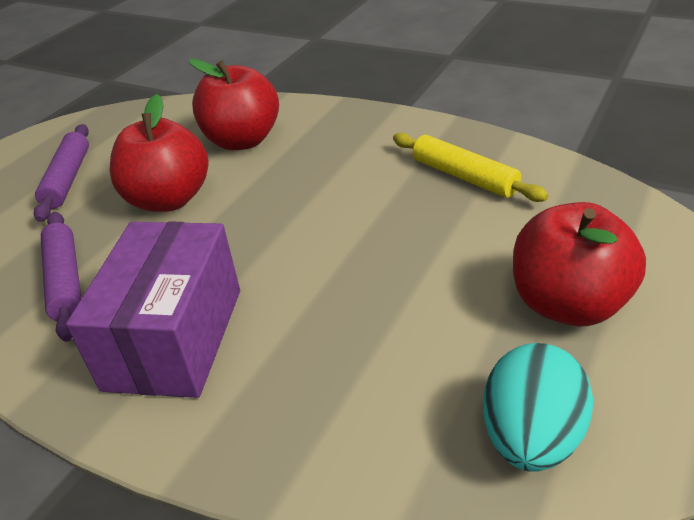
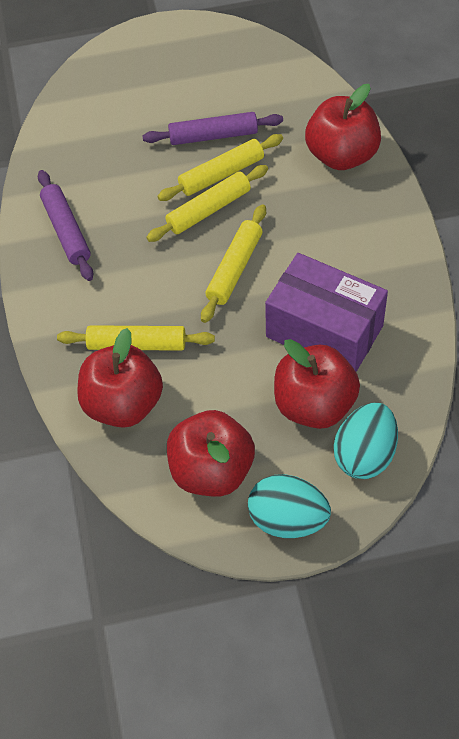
red apple: [110,94,209,212] [189,59,279,150] [513,202,646,326] = 3 -> [77,328,163,428] [167,410,255,497] [274,339,360,429] [305,84,381,170] = 4
turquoise egg: [483,343,594,472] = 1 -> [248,474,331,538] [334,403,398,479] = 2
yellow rolling pin: [393,133,549,202] = 1 -> [57,325,215,351] [146,165,268,242] [157,134,283,201] [201,204,266,323] = 4

